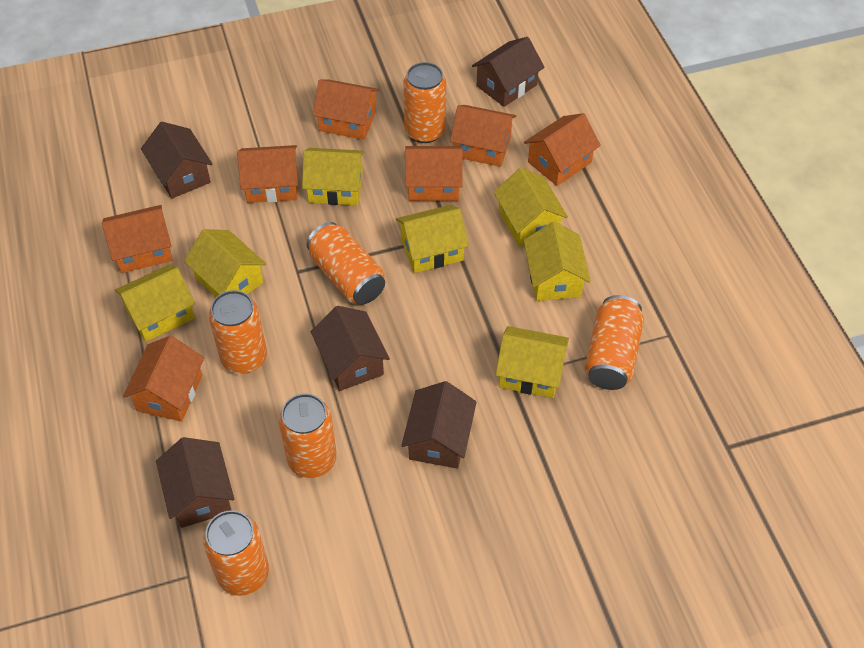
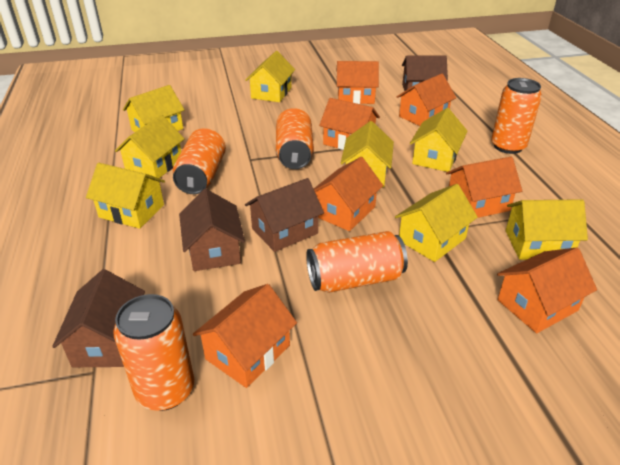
brown house: [141,122,213,199] [156,437,234,528] [311,306,390,391] [401,381,477,469] [472,37,545,107] = 5 -> [52,269,145,367] [179,189,245,271] [245,178,324,252] [402,55,448,91] = 4
orange can: [203,510,269,596] [209,290,267,374] [279,393,337,478] [307,222,385,305] [403,62,446,143] [585,295,644,390] = 6 -> [113,294,194,411] [173,128,226,194] [276,108,314,169] [306,231,408,293] [491,78,542,154] = 5
yellow house: [115,264,195,342] [184,229,266,297] [302,148,365,205] [396,205,469,273] [494,168,568,247] [495,326,569,398] [524,221,591,301] = 7 -> [86,163,165,229] [115,115,185,178] [123,85,185,132] [245,51,295,102] [341,121,394,187] [395,184,478,262] [410,108,468,172] [506,199,588,260] = 8

